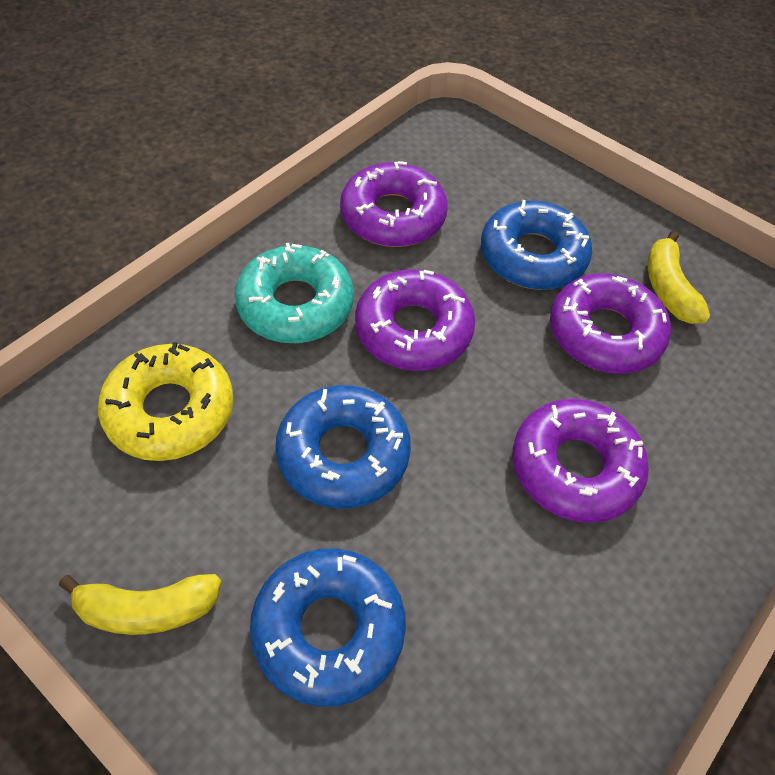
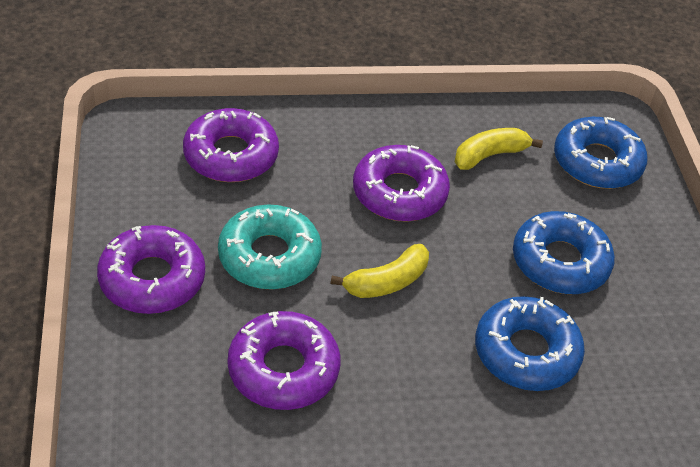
yellow donut: [98,342,233,461] = 1 -> none = 0

